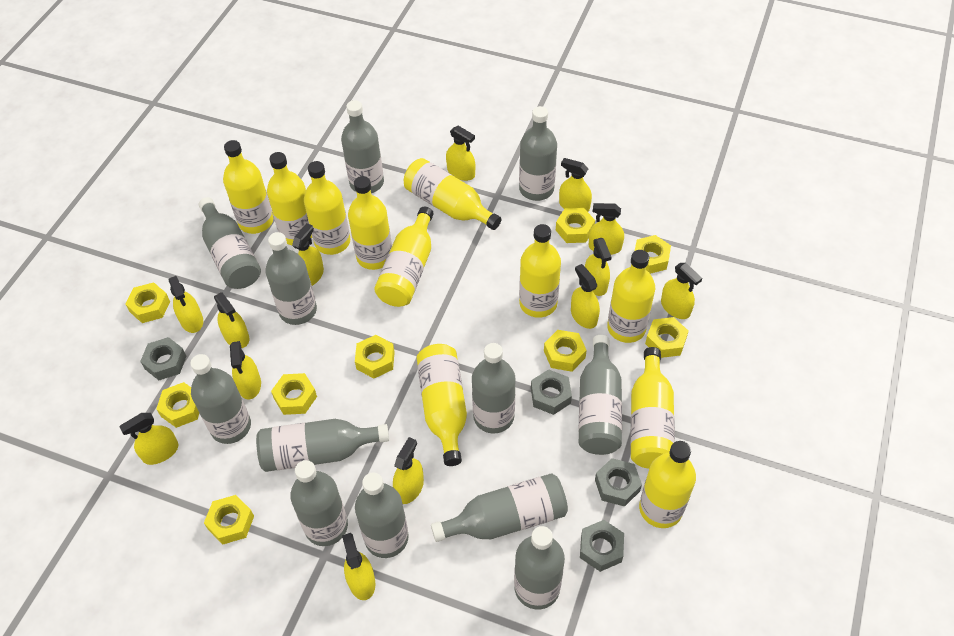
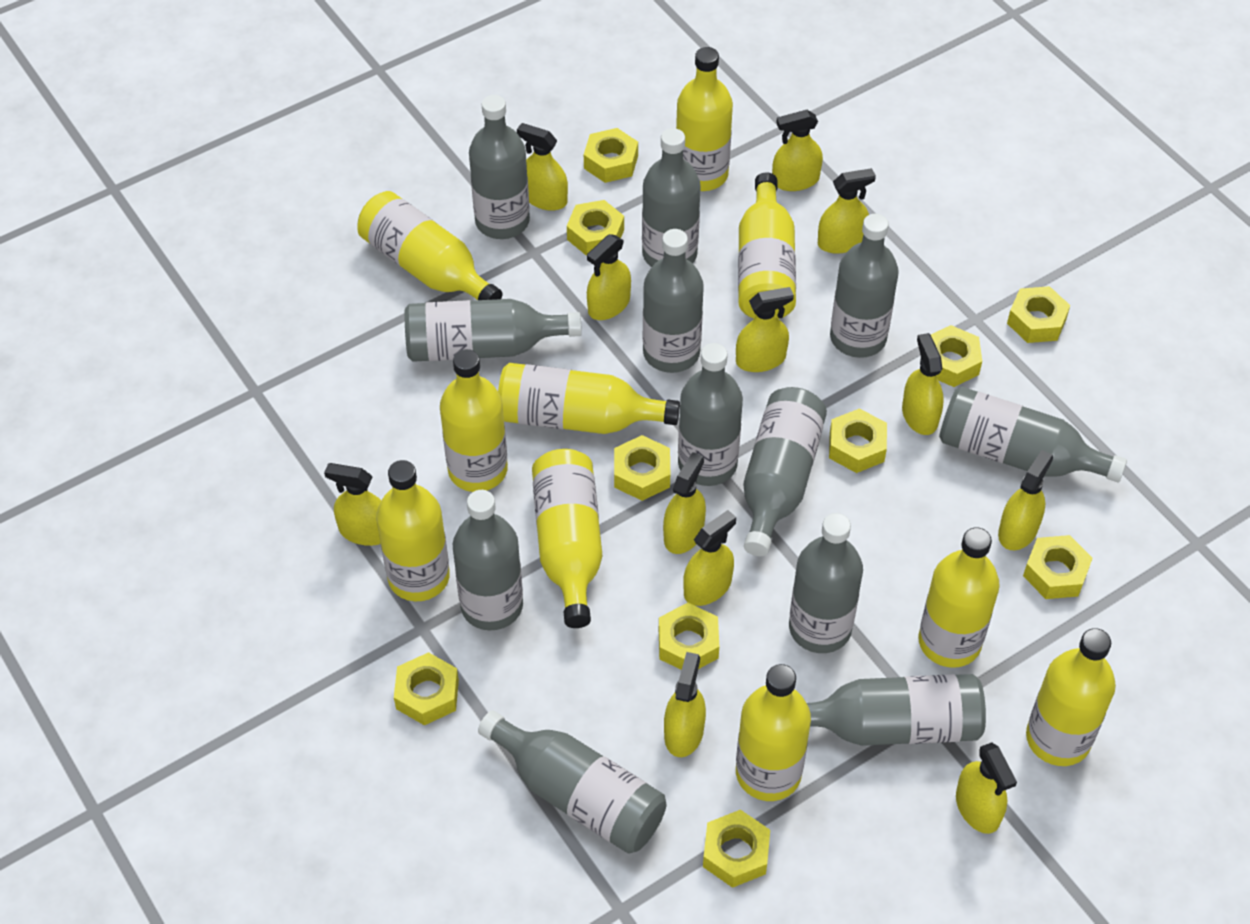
grey nut: [140,337,186,380] [531,369,572,415] [580,520,624,572] [595,458,642,507] = 4 -> none = 0
yellow bottle: [223,140,273,234] [267,152,312,245] [304,161,350,255] [348,176,392,270] [374,207,434,307] [404,158,501,230] [417,344,467,466] [519,224,561,318] [607,250,655,343] [630,347,675,469] [639,441,696,528] = 11 -> [357,191,502,300] [376,460,450,601] [440,349,508,492] [498,363,680,434] [532,449,602,628] [676,47,733,191] [736,664,811,801] [738,172,796,319] [918,527,1000,668] [1026,628,1116,766] = 10
yellow nut: [125,282,170,323] [156,382,199,428] [204,495,254,544] [271,373,317,415] [355,335,395,378] [544,330,587,372] [556,208,595,243] [635,235,671,274] [645,317,688,358] = 9 -> [394,652,459,725] [567,200,624,256] [584,128,638,183] [614,435,670,501] [659,603,719,670] [703,810,770,888] [829,408,887,473] [931,325,982,387] [1007,286,1070,343] [1023,535,1093,599] = 10
yellow spray bottle: [119,413,179,465] [169,276,203,333] [214,292,249,348] [230,341,261,400] [292,223,324,286] [342,533,375,600] [393,437,424,504] [446,126,475,181] [559,158,592,212] [571,264,600,329] [585,238,612,296] [589,203,624,255] [661,263,702,319] = 13 -> [324,463,381,546] [517,123,568,211] [587,234,631,320] [663,452,706,554] [664,652,706,757] [683,510,736,606] [736,287,794,372] [772,110,823,191] [818,168,876,254] [902,333,944,435] [956,742,1017,834] [998,450,1053,550] = 12

